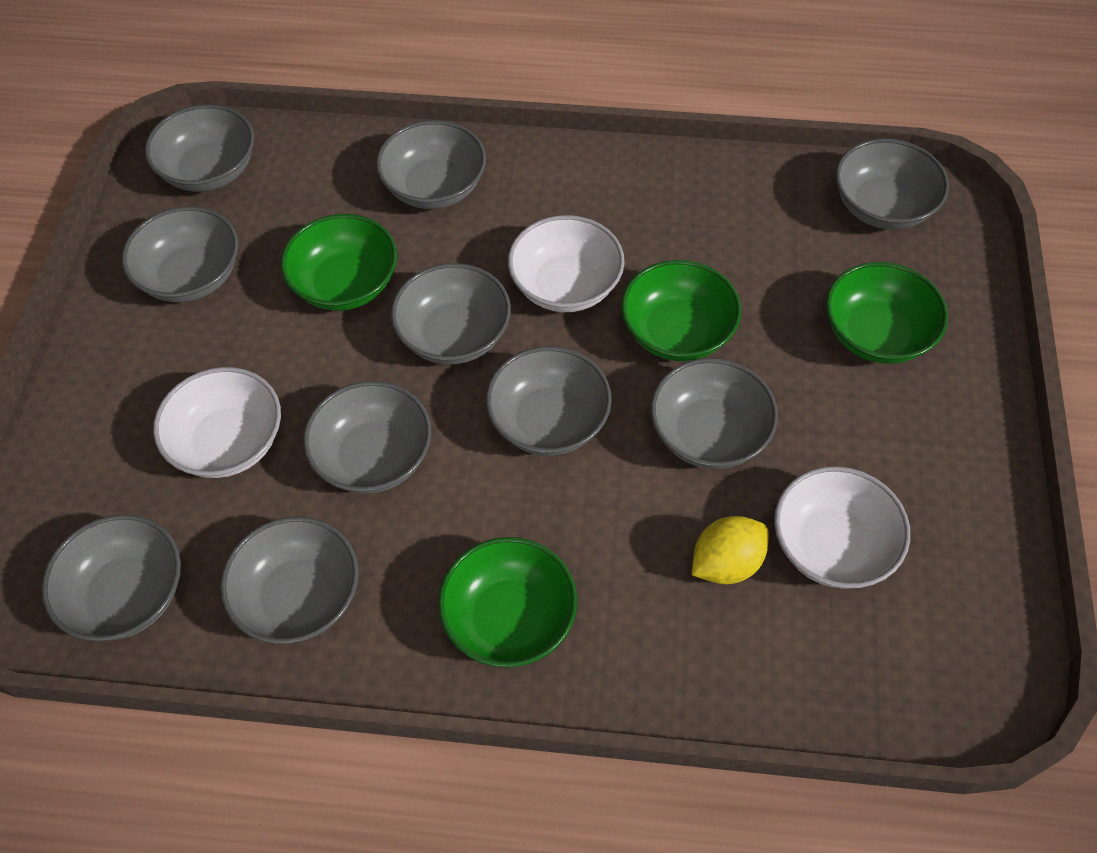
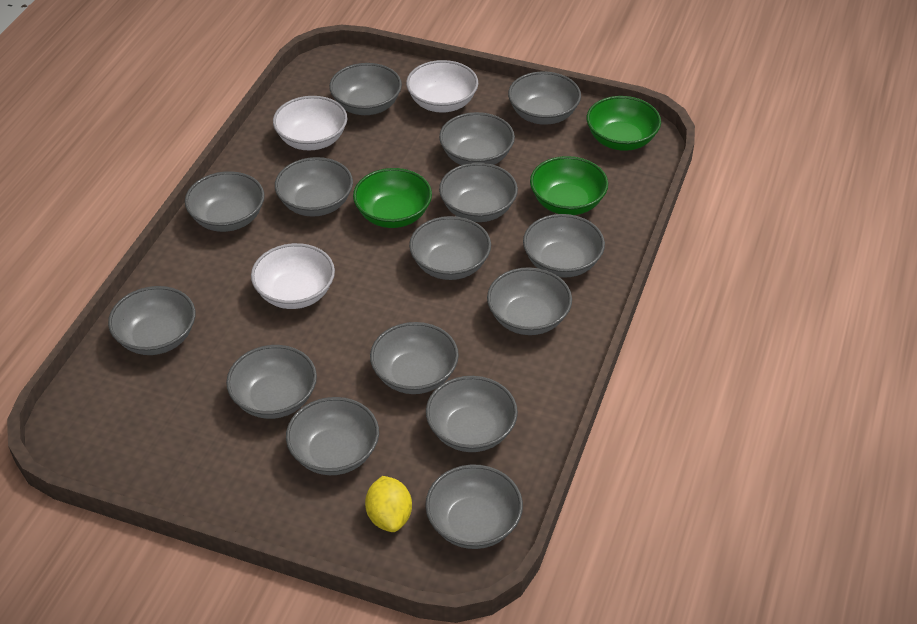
green bowl: [281,214,397,311] [438,537,577,668] [621,260,742,361] [826,262,948,364] = 4 -> [353,168,432,228] [530,156,608,215] [587,96,661,151] = 3
grey bowl: [42,514,181,642] [122,207,238,302] [145,104,254,192] [220,516,359,644] [303,381,432,494] [376,120,486,209] [391,263,511,364] [486,346,612,456] [651,358,778,469] [835,139,949,230] = 10 -> [108,286,195,355] [185,171,264,232] [226,345,317,419] [275,157,353,217] [286,397,379,475] [329,63,402,115] [370,322,459,394] [409,216,491,280] [425,464,523,549] [426,376,518,452] [439,112,515,165] [439,163,518,222] [487,267,572,335] [508,71,581,125] [523,214,605,278] = 15

